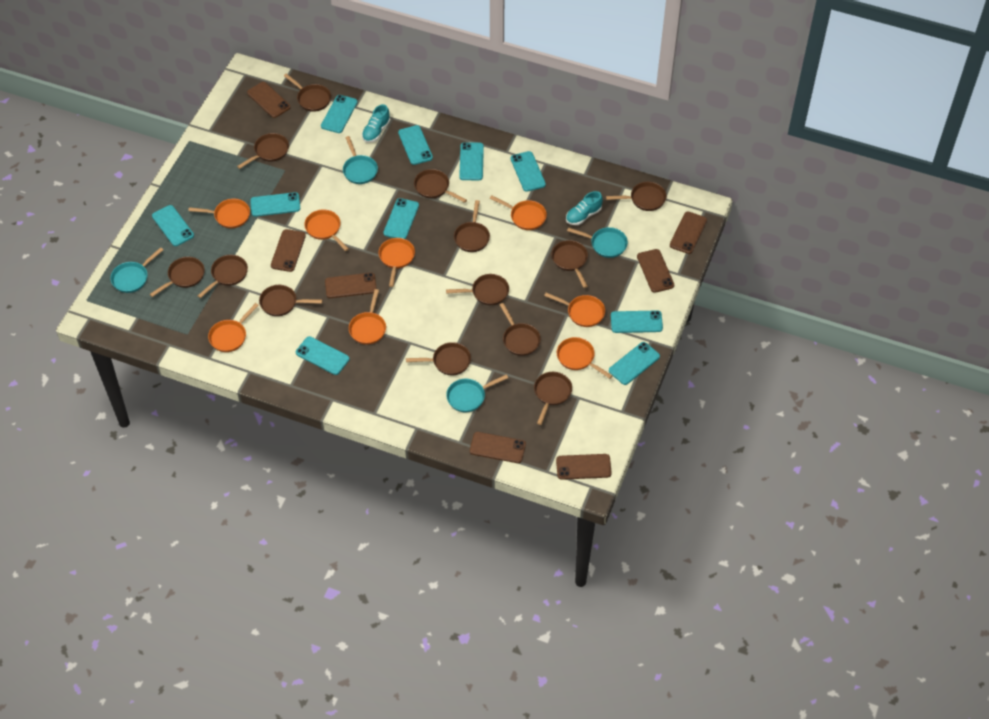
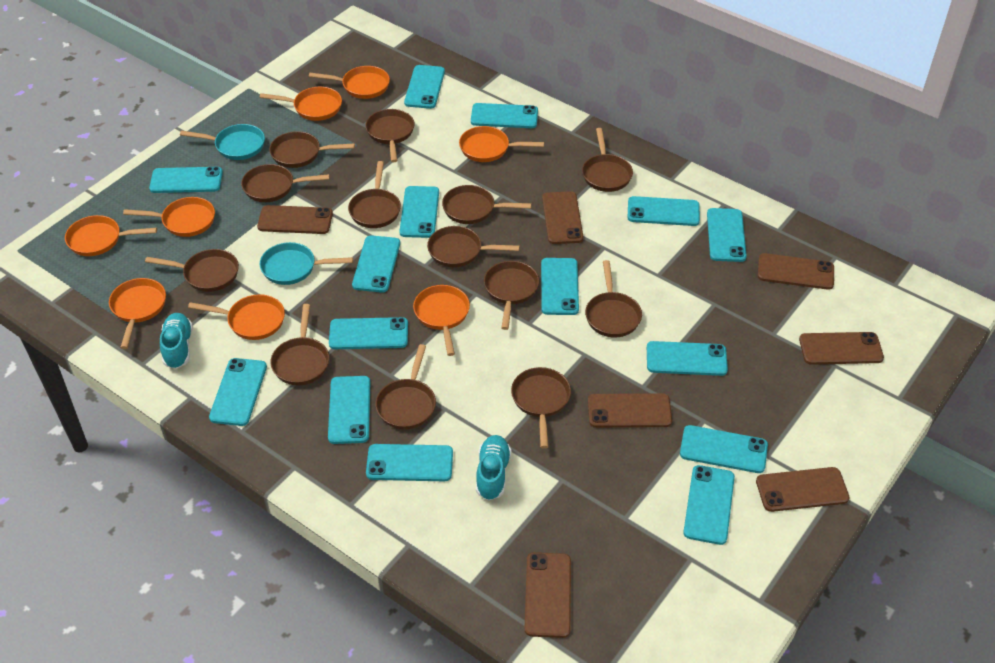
turquoise pan: [110,247,163,293] [343,136,378,184] [446,374,508,412] [567,227,628,258] = 4 -> [180,124,265,160] [260,242,353,285] = 2
turquoise phone: [152,205,194,246] [250,192,300,217] [296,336,350,375] [321,95,358,133] [383,198,419,239] [398,125,433,165] [459,142,484,180] [510,151,546,192] [609,342,660,385] [611,310,663,333] = 10 -> [149,167,223,193] [209,358,267,426] [328,376,370,444] [329,317,408,349] [352,235,400,293] [366,444,453,481] [400,186,439,238] [404,65,445,109] [471,103,538,128] [541,258,579,315] [628,196,700,226] [647,341,728,376] [680,425,768,473] [684,465,735,545] [707,208,747,262] = 15

